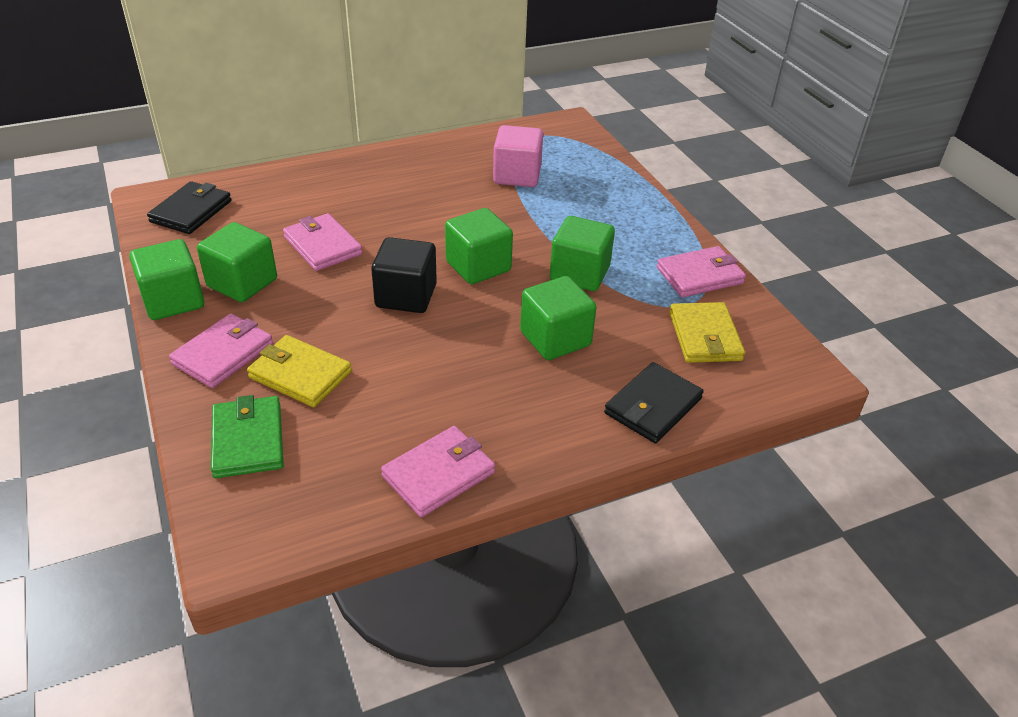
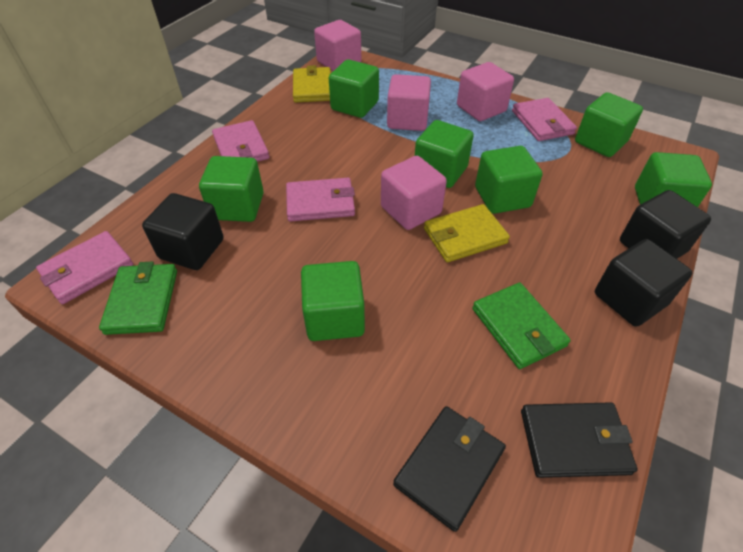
black cube: [371,237,437,313] = 1 -> [142,193,224,270] [595,239,692,327] [620,190,711,259] = 3
green cube: [129,239,204,320] [197,222,277,302] [445,208,513,284] [520,276,596,360] [550,216,615,291] = 5 -> [199,156,264,222] [301,261,365,341] [329,59,379,118] [415,120,474,188] [475,146,542,214] [575,92,643,157] [635,152,712,207] = 7
green wallet: [211,395,284,478] = 1 -> [99,262,177,335] [472,283,571,369] = 2
pink cube: [493,125,543,187] = 1 -> [314,20,361,71] [381,156,447,230] [387,74,431,131] [457,62,514,121] = 4

